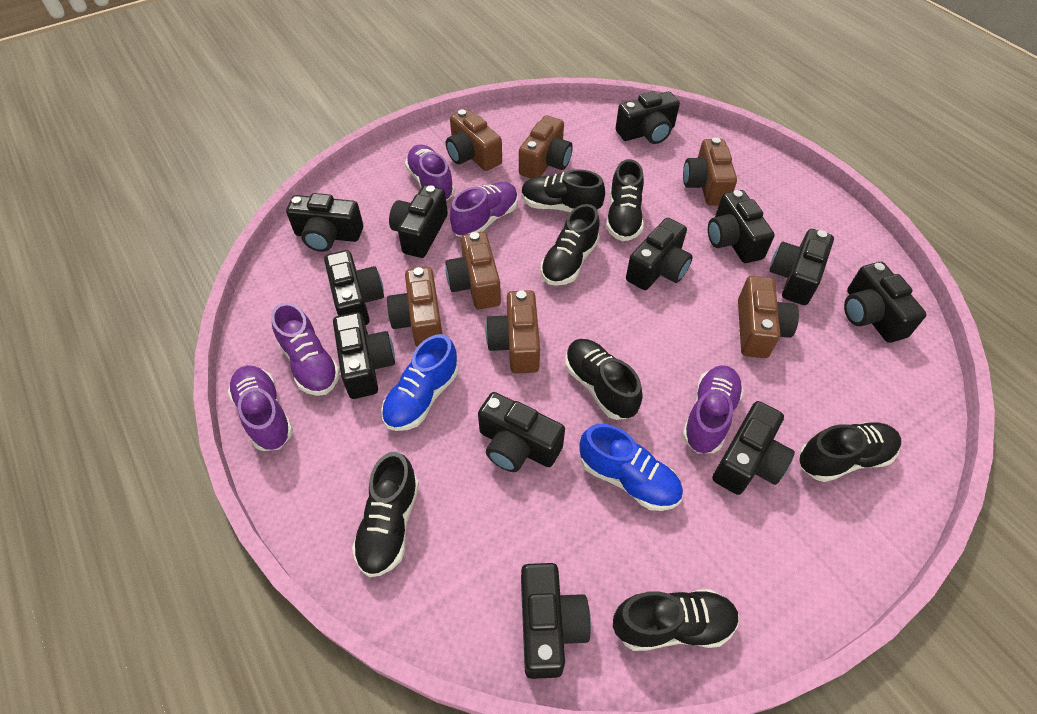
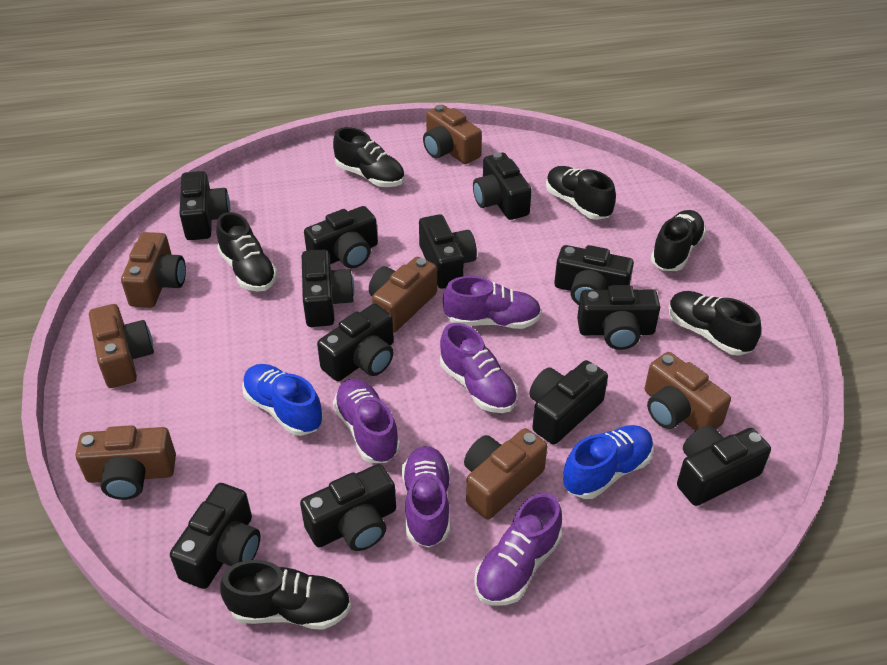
black shoe: [352,452,419,577] [521,169,605,212] [541,204,600,286] [565,339,643,420] [606,159,644,241] [613,589,739,651] [799,422,901,482] = 7 -> [216,212,278,292] [220,560,351,630] [333,127,405,187] [546,166,616,220] [651,210,706,271] [669,291,762,356] = 6

